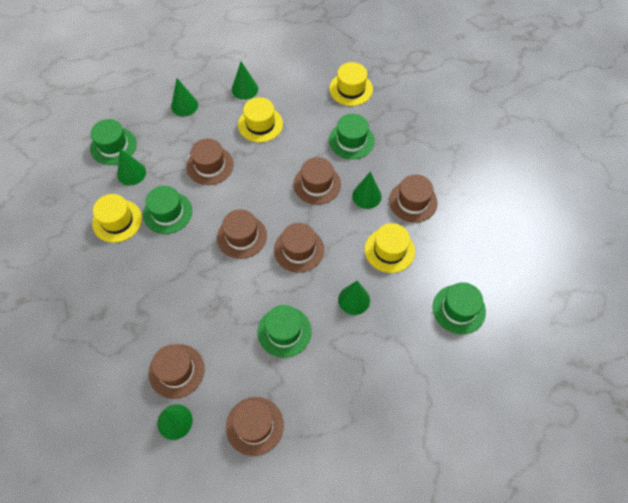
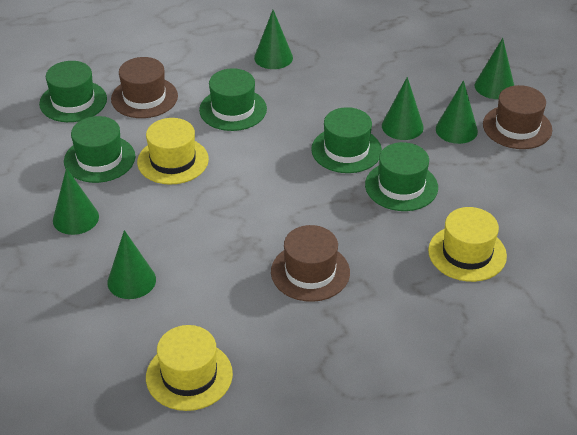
brown hat: [149,344,205,399] [187,139,234,185] [217,209,267,259] [226,397,284,456] [274,223,324,273] [293,157,341,205] [389,175,437,222] = 7 -> [111,57,178,118] [271,225,350,302] [483,85,552,149] = 3
yellow hat: [92,194,142,243] [238,97,283,142] [329,62,373,106] [365,223,415,273] = 4 -> [137,118,209,185] [146,325,233,411] [428,207,507,282] = 3

